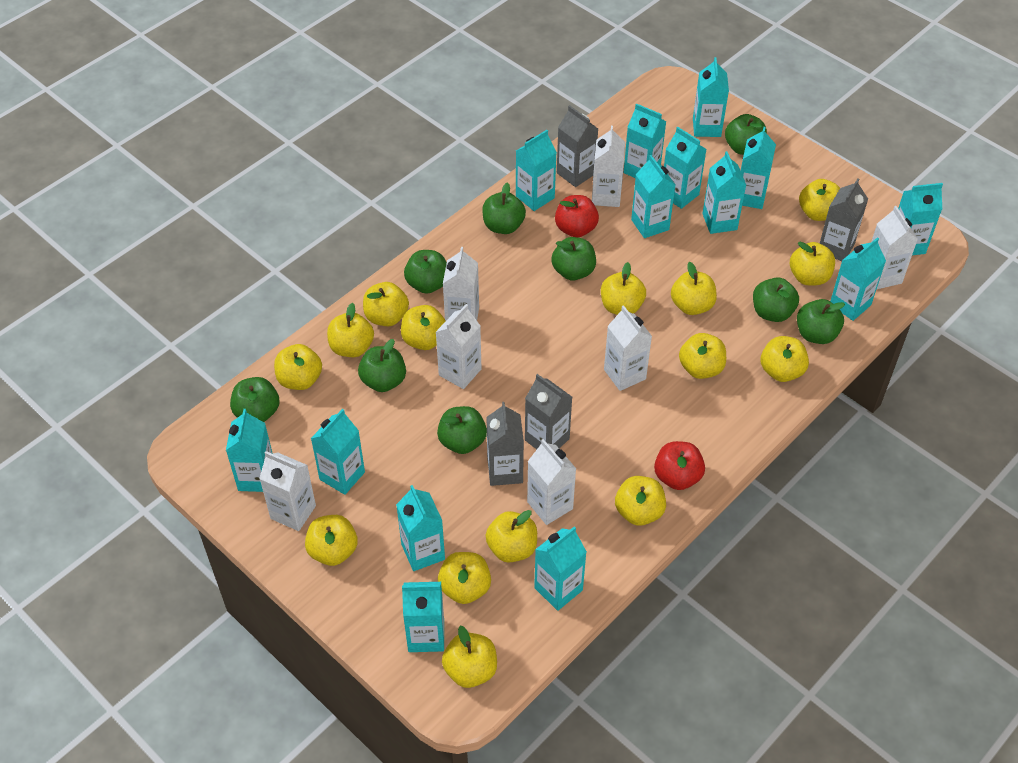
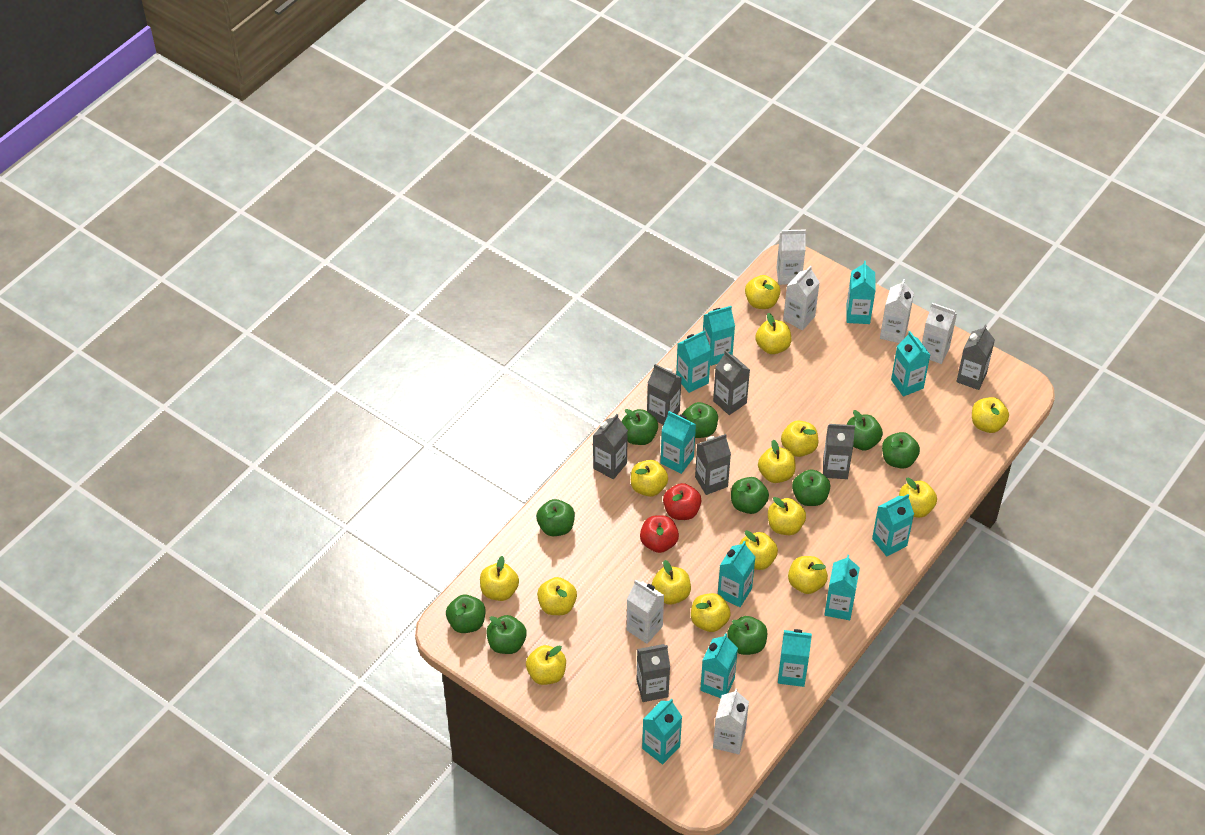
green apple: [230,377,279,422] [358,339,406,392] [404,250,447,294] [437,406,487,454] [482,182,526,234] [551,237,596,281] [725,114,767,155] [753,277,799,322] [797,299,845,344] = 9 -> [446,595,485,633] [486,615,527,654] [536,499,575,536] [622,409,658,445] [682,402,718,438] [727,616,767,655] [731,477,769,514] [792,469,830,506] [847,410,883,450] [882,432,920,469] = 10
grey carton: [486,402,524,486] [525,374,572,449] [557,105,598,187] [820,178,868,261] = 4 -> [593,414,628,479] [637,644,670,702] [647,364,681,425] [695,434,731,495] [713,350,750,415] [823,424,855,479] [956,325,995,390] = 7
turquoise carton: [226,409,273,492] [311,409,365,495] [396,485,445,571] [402,582,444,652] [516,130,557,211] [534,526,587,611] [624,103,666,178] [631,155,675,238] [664,127,707,209] [693,57,729,137] [702,151,746,234] [740,127,776,209] [830,237,886,321] [898,183,943,255] = 14 -> [642,699,682,764] [661,411,696,474] [676,330,711,393] [700,633,738,698] [703,306,735,366] [718,541,755,607] [778,629,812,687] [824,555,860,620] [846,261,876,324] [872,494,914,556] [891,331,930,396] = 11
white carton: [259,451,316,531] [436,304,482,389] [443,247,479,320] [527,439,576,525] [592,126,625,207] [604,305,652,391] [871,206,918,290] = 7 -> [627,580,664,644] [713,688,749,754] [776,230,806,285] [783,266,820,330] [880,279,914,343] [922,303,957,364] = 6

